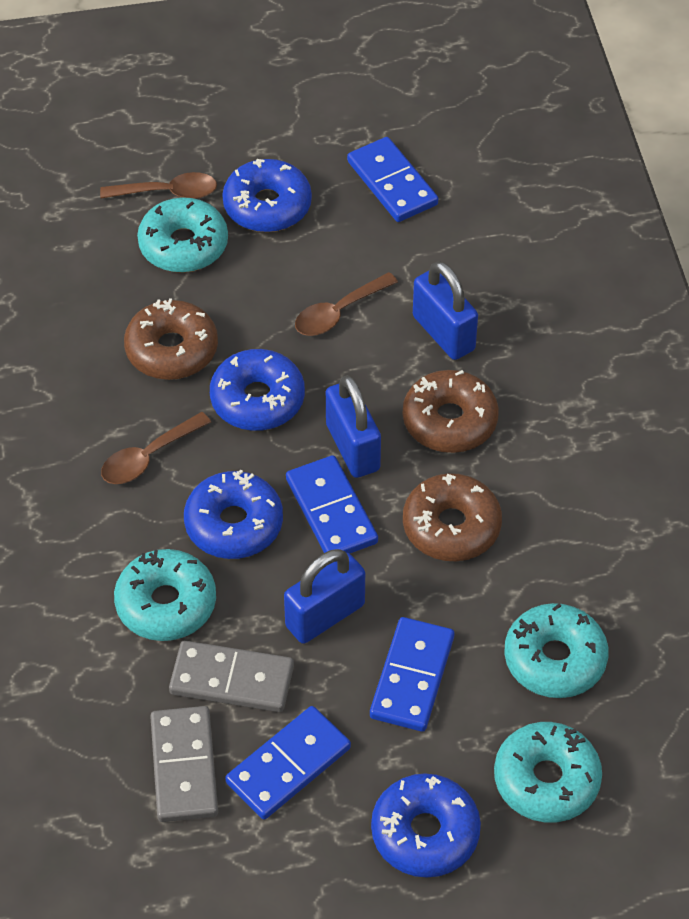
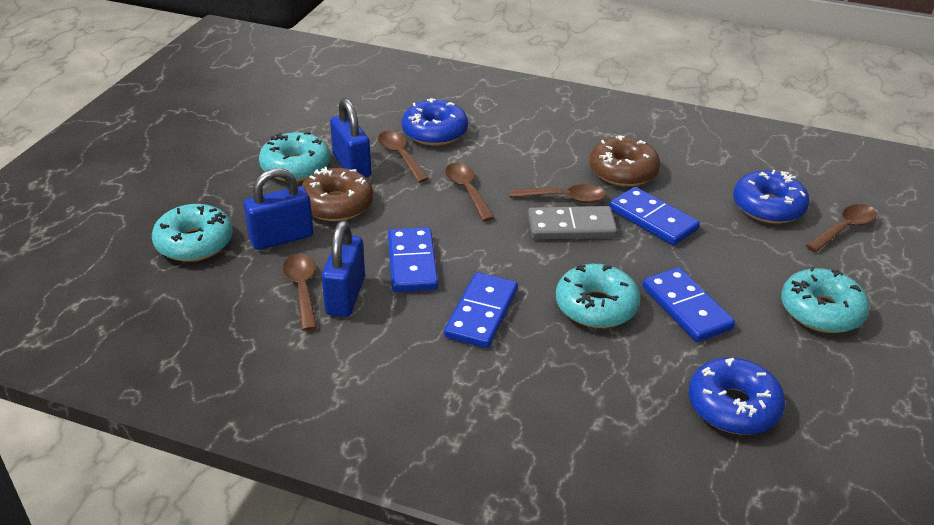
blue donut: [184,470,283,559] [210,349,305,431] [222,159,312,232] [371,773,481,878] = 4 -> [402,98,468,146] [689,358,785,435] [733,170,810,224] = 3
brown donut: [124,298,218,380] [403,370,499,453] [403,473,502,561] = 3 -> [301,167,373,221] [589,135,660,186] = 2
brown spoon: [100,172,217,199] [101,412,211,484] [295,272,398,336] = 3 -> [283,254,317,331] [378,131,429,183] [445,163,494,221] [510,184,606,203] [806,204,877,252] = 5
grey domino: [150,706,218,822] [169,640,294,712] = 2 -> [528,206,617,240] = 1

